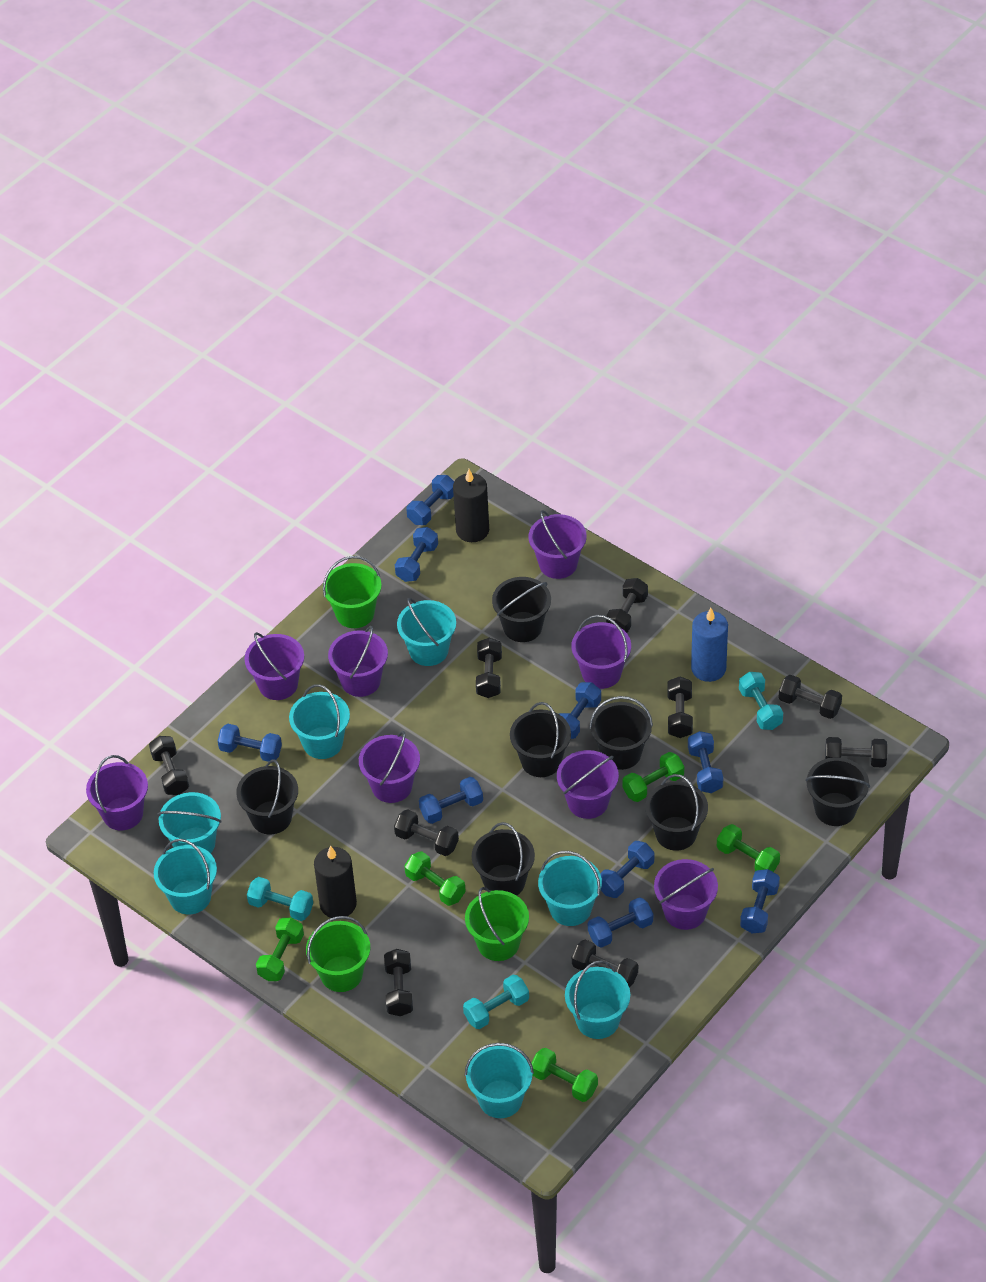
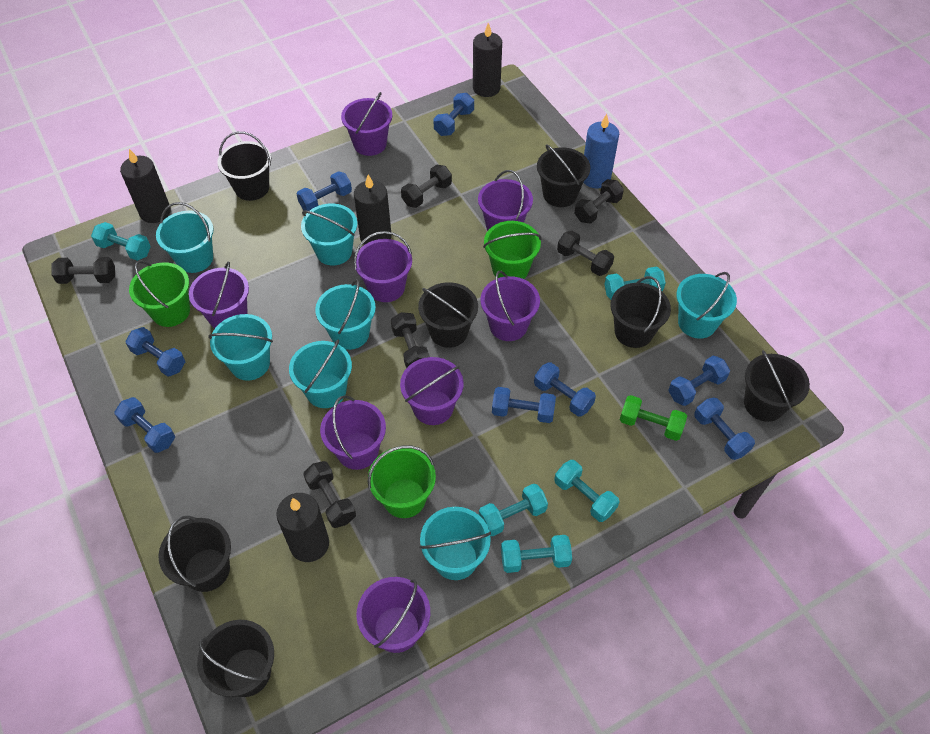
black candle: [314,846,357,918] [453,469,489,542] = 2 -> [120,149,171,223] [276,493,329,562] [354,174,392,245] [473,23,502,97] = 4
black dumbbell: [149,736,189,795] [384,949,413,1016] [394,809,459,856] [476,638,502,698] [572,939,638,988] [606,578,648,633] [667,677,693,738] [778,675,842,719] [825,737,887,768] = 9 -> [51,257,115,284] [303,461,356,528] [391,312,430,368] [401,165,452,208] [557,231,614,276] [574,179,624,224] = 6
blue dumbbell: [218,724,282,762] [395,527,438,582] [407,475,454,525] [419,777,483,824] [559,682,601,739] [588,897,653,948] [600,841,655,898] [688,731,723,793] [740,869,780,933] = 9 -> [114,397,175,453] [125,327,185,377] [297,171,352,211] [433,93,474,136] [492,387,556,423] [534,362,596,417] [668,356,730,406] [694,398,755,460] = 8
green dumbbell: [256,918,304,981] [404,851,466,906] [531,1048,598,1102] [622,752,684,802] [717,824,780,872] = 5 -> [620,395,687,441] = 1
turquoise dumbbell: [247,877,313,921] [463,975,529,1029] [739,672,783,730] = 3 -> [91,222,151,261] [479,483,548,536] [501,535,572,573] [554,460,619,522] [604,267,666,300] = 5

